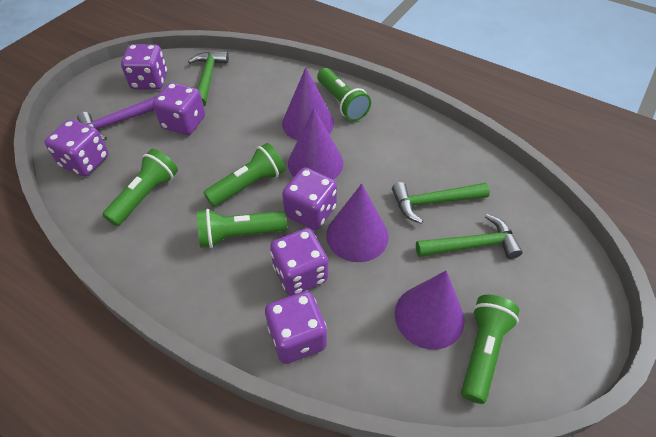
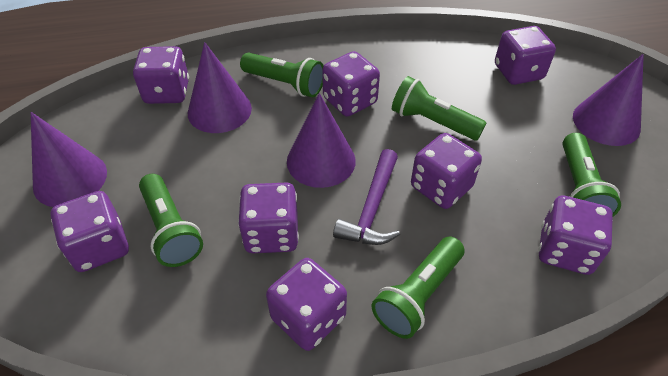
green hammer: [188,51,229,106] [392,182,490,224] [416,214,523,259] = 3 -> none = 0
purple dice: [45,119,109,176] [121,44,167,90] [153,83,205,135] [265,291,327,364] [270,228,328,296] [282,167,337,230] = 6 -> [50,191,129,272] [133,46,189,104] [238,183,299,254] [266,258,347,351] [322,51,380,117] [411,133,482,209] [495,26,556,85] [539,195,613,275] = 8

